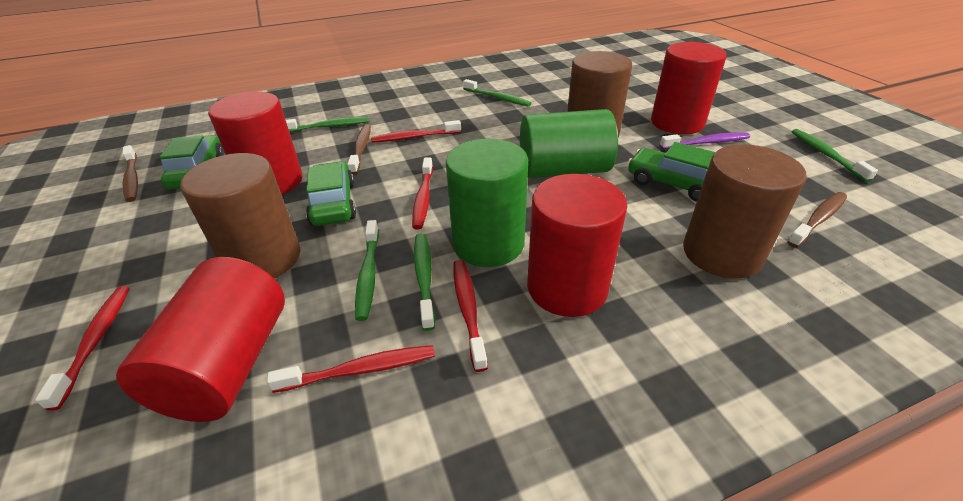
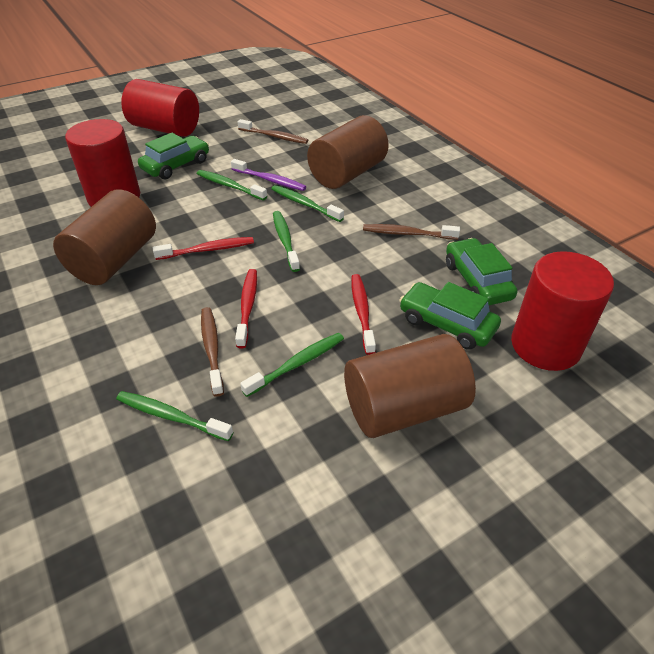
green cylinder: [446,139,528,267] [520,109,618,178] = 2 -> none = 0
red cylinder: [116,257,285,422] [208,92,303,195] [527,174,627,317] [651,42,727,134] = 4 -> [65,119,140,207] [121,79,199,137] [511,251,614,371] = 3
red toothbrush: [35,286,129,411] [267,345,435,393] [371,120,461,143] [412,158,433,230] [453,260,488,372] = 5 -> [153,237,254,260] [235,269,257,348] [351,274,376,355] = 3

